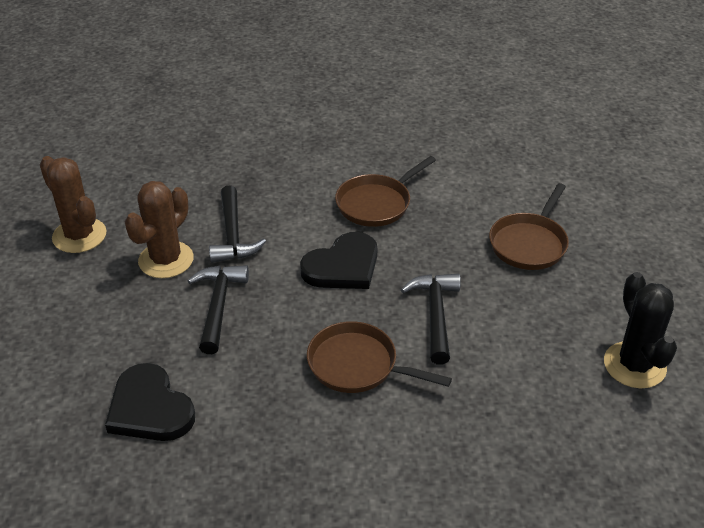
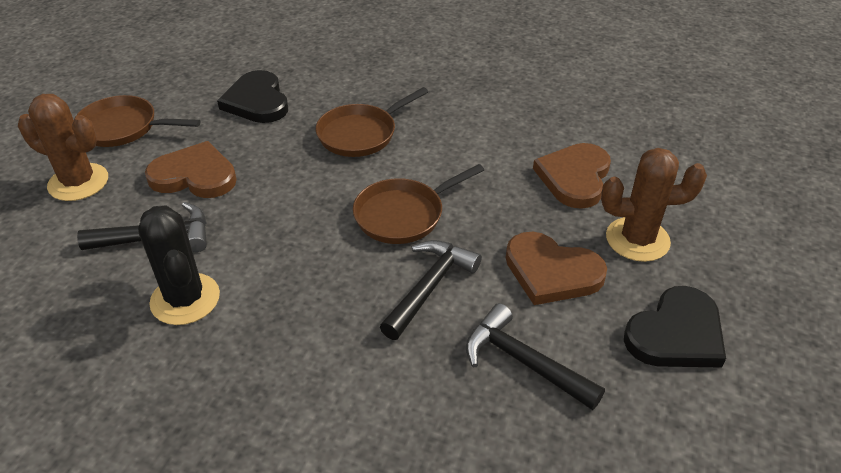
brown heart: none = 0 -> [145,141,237,198] [506,232,607,305] [533,143,611,209] = 3

